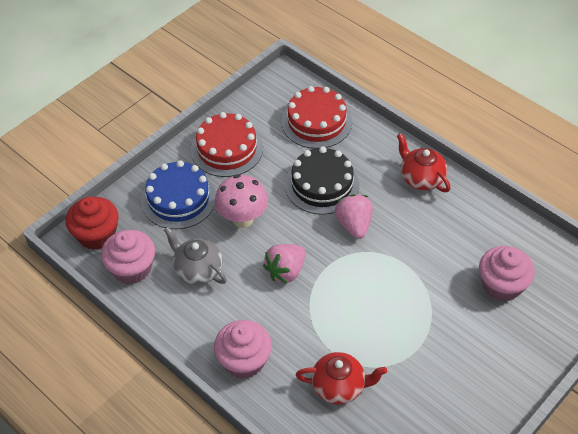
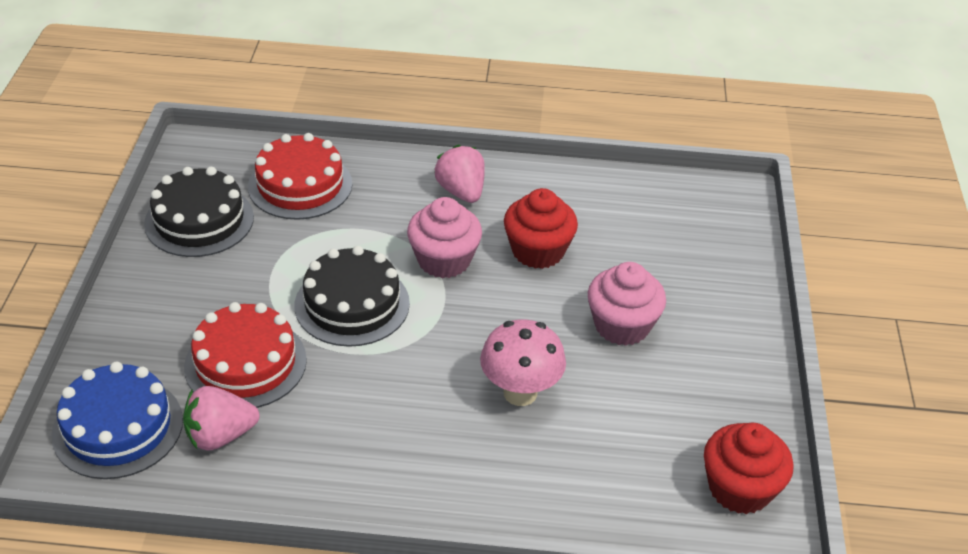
black cake: [285,146,359,215] = 1 -> [144,167,254,257] [295,246,410,347] = 2
grey teapot: [164,227,227,285] = 1 -> none = 0
pink cupcake: [101,230,155,284] [214,320,272,379] [479,246,535,301] = 3 -> [407,197,482,278] [588,262,666,346] = 2
red cupcake: [66,197,119,250] = 1 -> [504,188,578,269] [704,423,794,514] = 2
red teapot: [296,352,387,405] [397,133,451,192] = 2 -> none = 0

